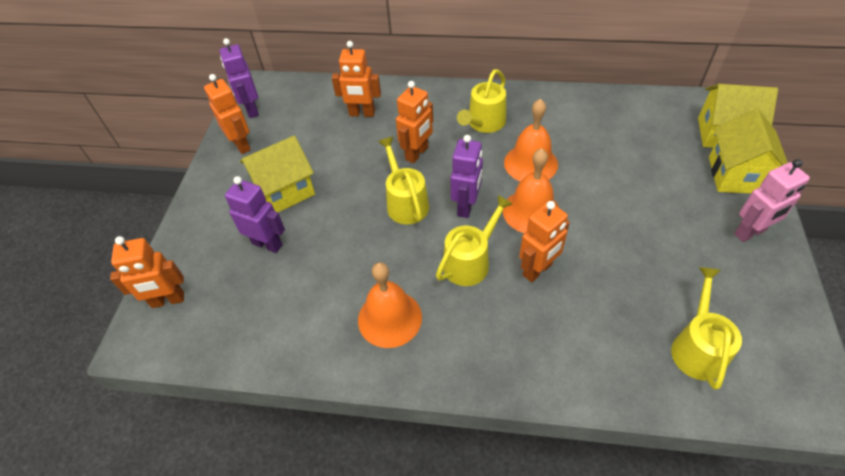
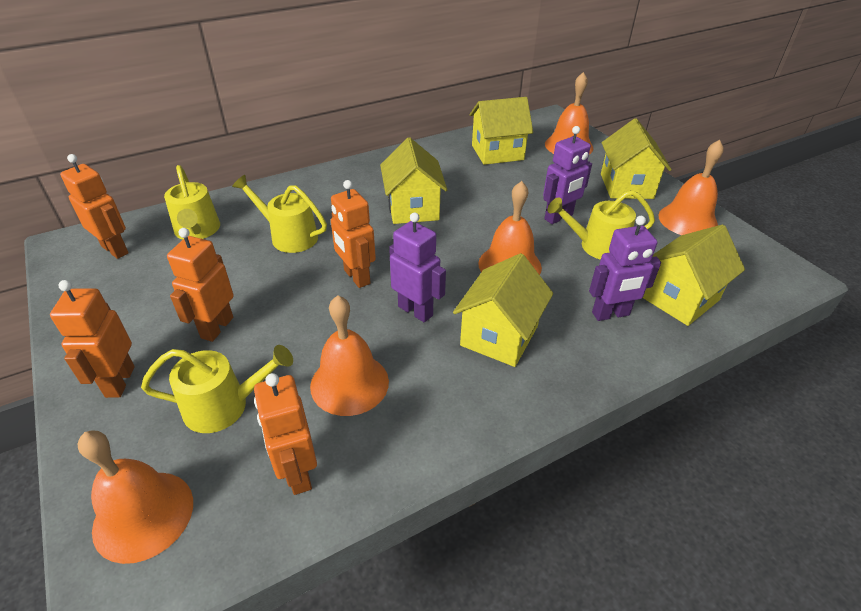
orange bell: [358,262,422,348] [503,148,559,233] [504,99,558,181] = 3 -> [78,431,193,564] [310,295,389,416] [478,181,542,275] [545,72,593,155] [658,140,724,235] = 5
pink robot: [734,159,810,242] = 1 -> none = 0
yellow house: [240,135,315,212] [698,84,778,148] [709,109,788,194] = 3 -> [380,137,447,224] [453,253,553,367] [469,97,533,165] [601,118,672,199] [643,225,745,326] = 5

